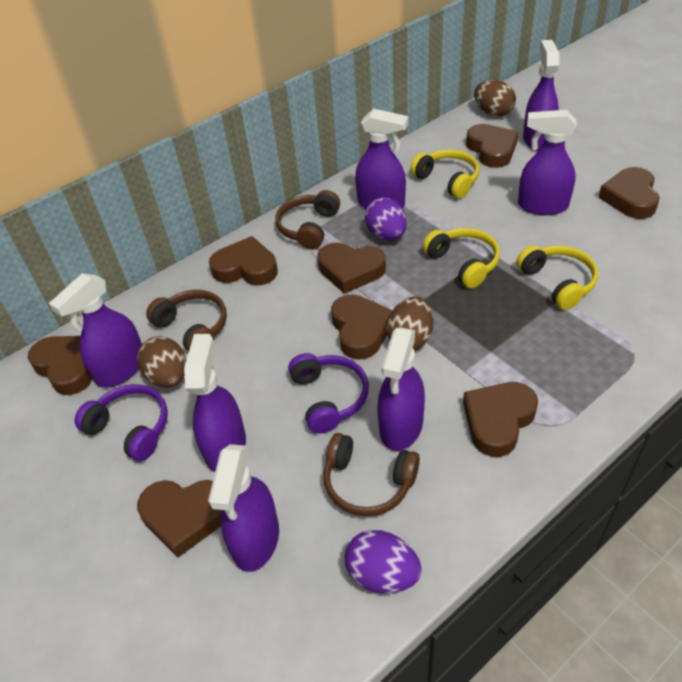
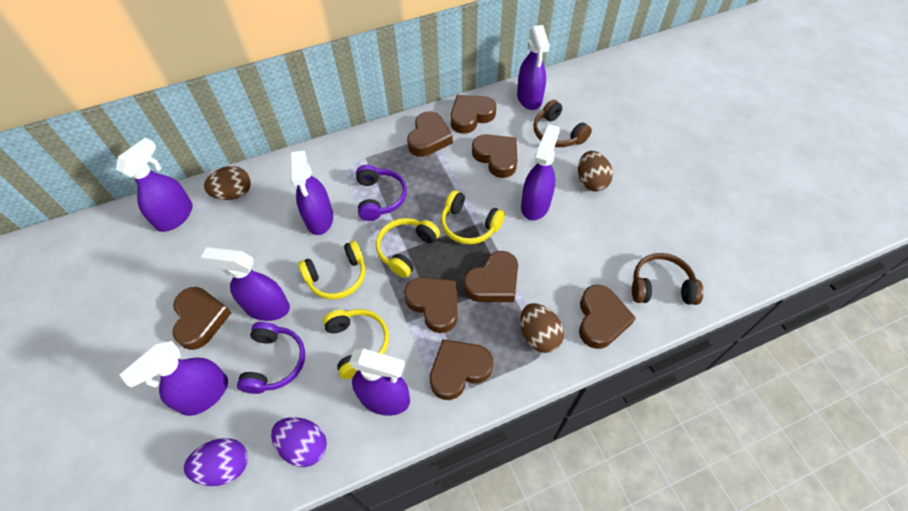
brown headphones: [146,290,227,351] [275,190,340,249] [324,433,420,516] = 3 -> [533,100,592,147] [632,253,704,305] = 2
yellow headphones: [410,149,479,199] [423,228,500,289] [517,245,598,310] = 3 -> [298,241,365,299] [323,309,389,379] [376,218,440,278] [441,190,505,244] = 4

